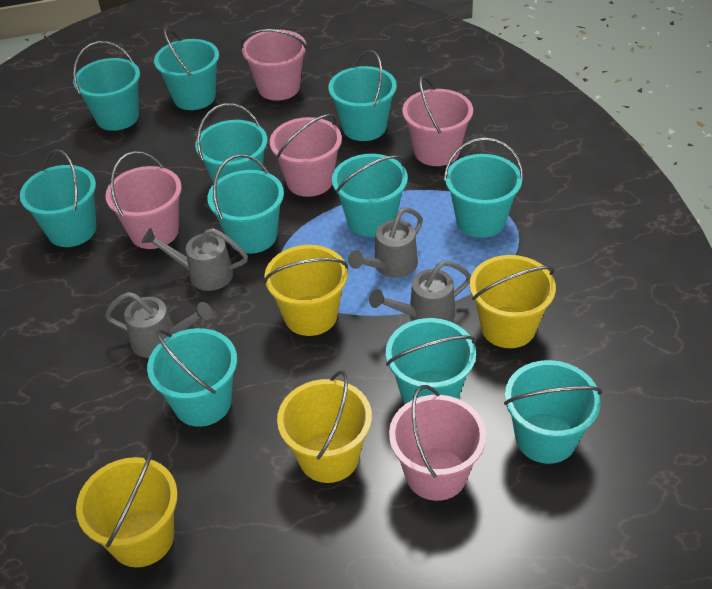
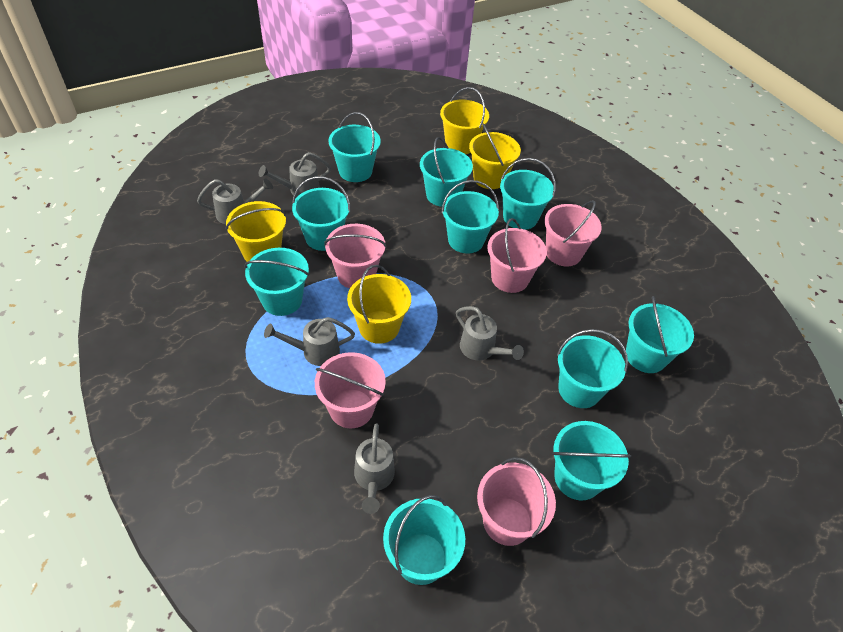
grey watering can: [105,292,213,358] [141,228,248,291] [348,207,423,278] [369,260,471,322] = 4 -> [197,179,273,224] [259,152,331,197] [264,317,355,366] [354,423,395,514] [456,306,524,360] = 5
turquoise bucket: [20,149,96,247] [73,41,140,131] [147,328,237,427] [154,28,219,110] [195,103,267,183] [208,154,284,254] [328,50,397,141] [332,154,408,237] [386,318,476,404] [444,137,523,238] [504,360,602,464] = 11 -> [244,248,309,316] [292,176,350,251] [328,112,381,182] [383,495,465,585] [420,137,473,207] [441,180,499,253] [500,158,556,230] [552,421,631,501] [557,329,628,408] [626,296,694,373] = 10

